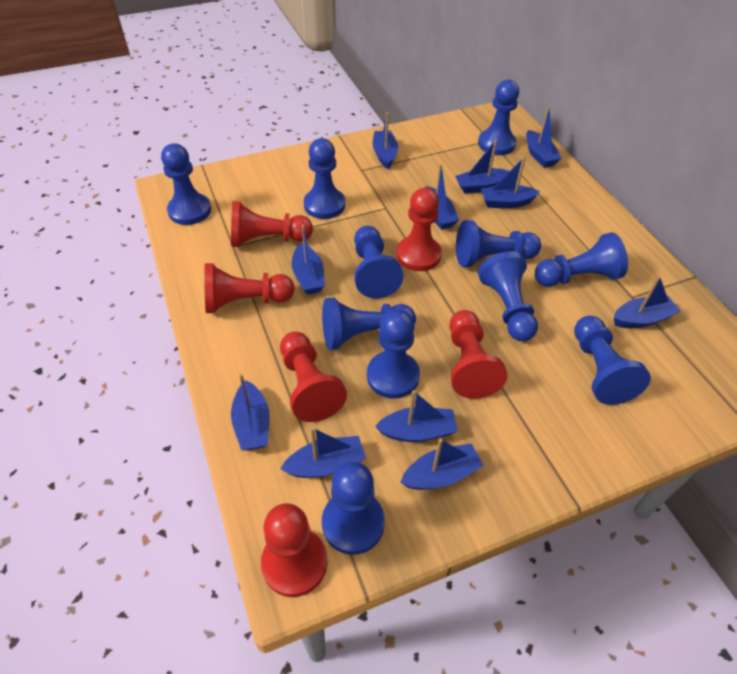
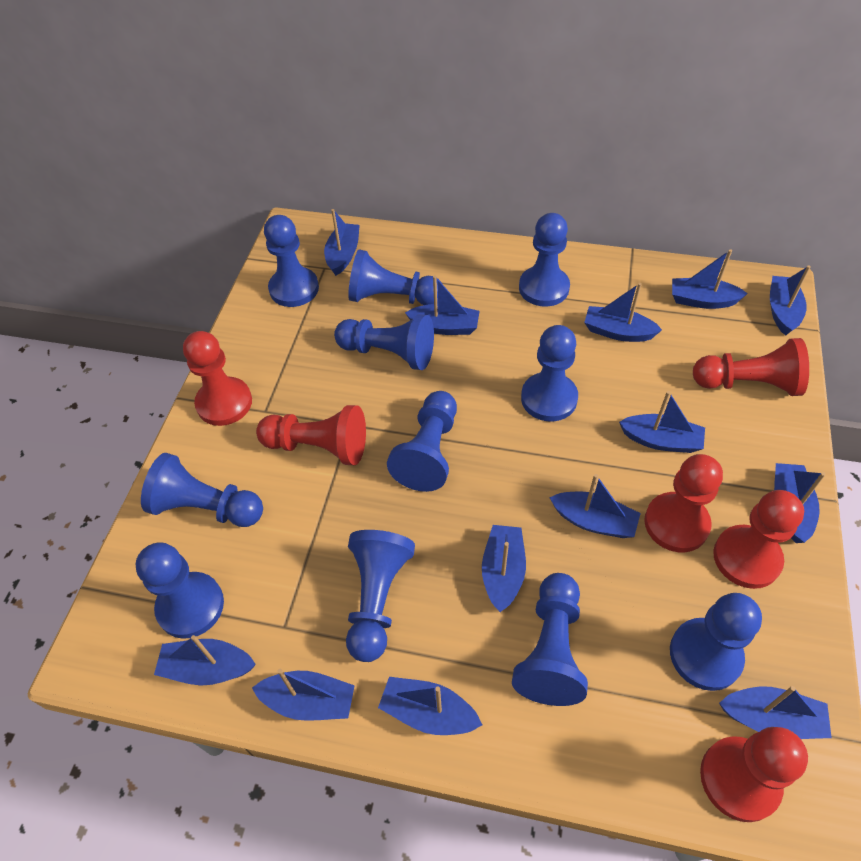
blue boat: [231,374,270,450] [280,427,366,478] [292,225,325,294] [373,112,398,169] [375,390,458,442] [401,438,484,490] [425,164,459,230] [455,139,510,194] [481,156,540,208] [526,107,562,168] [614,275,681,328] = 11 -> [154,635,256,686] [252,669,355,721] [324,209,360,276] [378,677,482,735] [405,275,480,335] [482,525,526,612] [549,474,641,538] [584,283,662,342] [619,391,705,453] [672,249,748,309] [719,686,832,739] [770,266,811,336] [774,463,826,543] = 13

